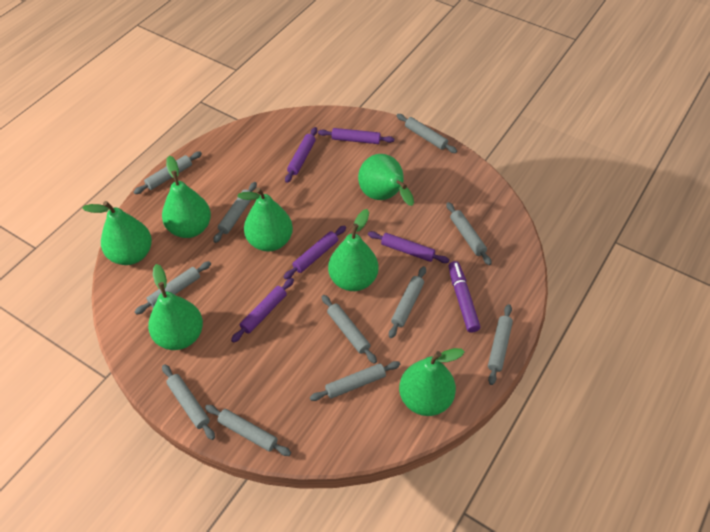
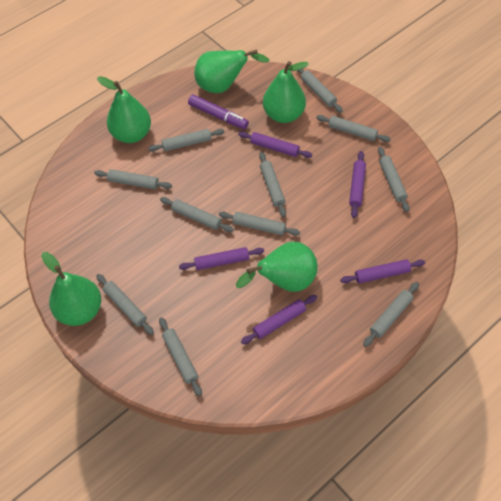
green pear: [82,201,152,265] [148,264,203,350] [162,156,211,238] [237,187,293,252] [328,209,379,291] [358,154,414,206] [399,348,465,416] = 7 -> [41,252,101,326] [97,76,151,143] [194,50,270,93] [236,242,318,292] [263,61,309,123] = 5

